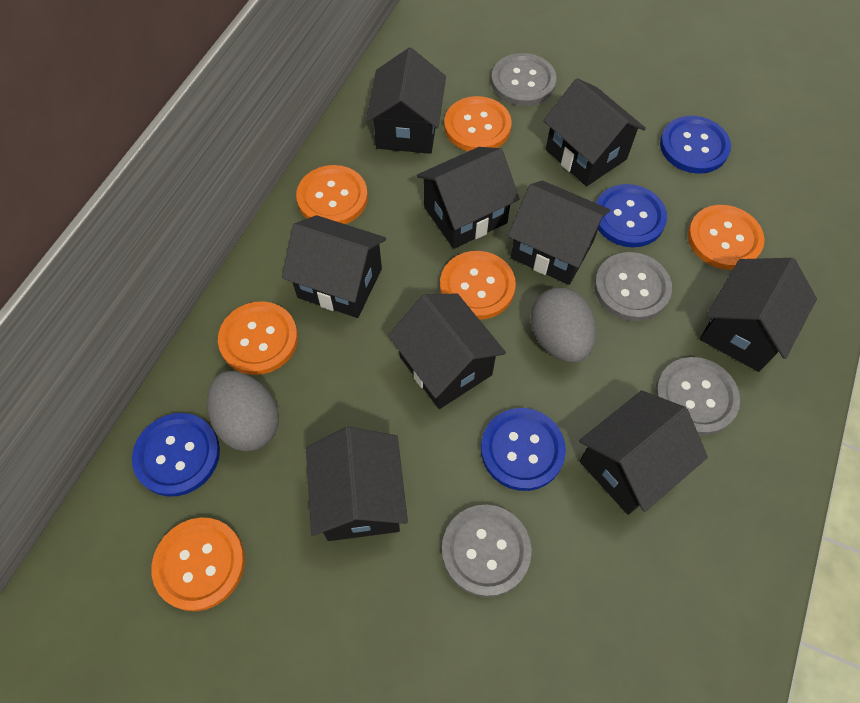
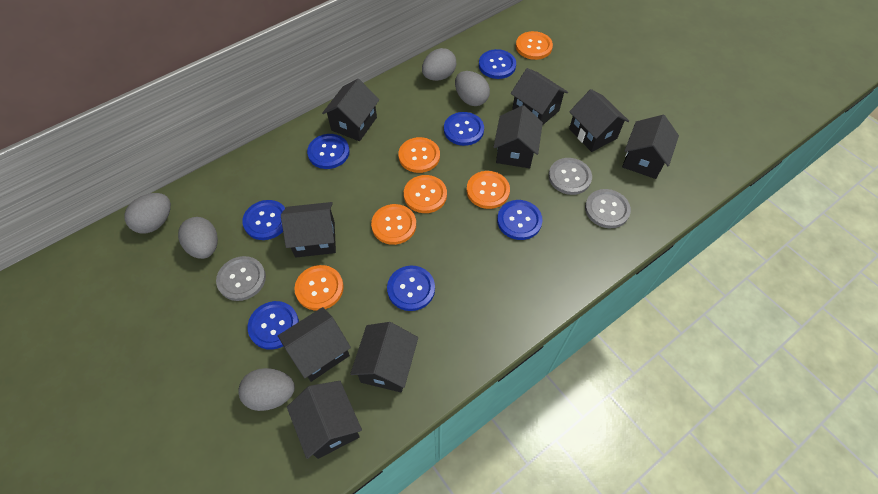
blue button: [132,413,220,497] [481,408,566,491] [596,184,667,247] [660,116,731,173] = 4 -> [242,200,285,240] [248,301,299,350] [307,134,350,169] [387,266,435,311] [444,112,484,146] [479,49,516,79] [497,200,543,240] = 7
grey button: [442,505,532,597] [491,53,557,106] [594,252,672,321] [655,357,740,435] = 4 -> [216,256,266,301] [548,158,592,195] [585,189,631,228] = 3
grey egg: [207,371,279,451] [530,288,596,363] = 2 -> [124,193,171,234] [178,217,218,259] [238,368,295,411] [422,48,456,81] [455,71,490,106] = 5

